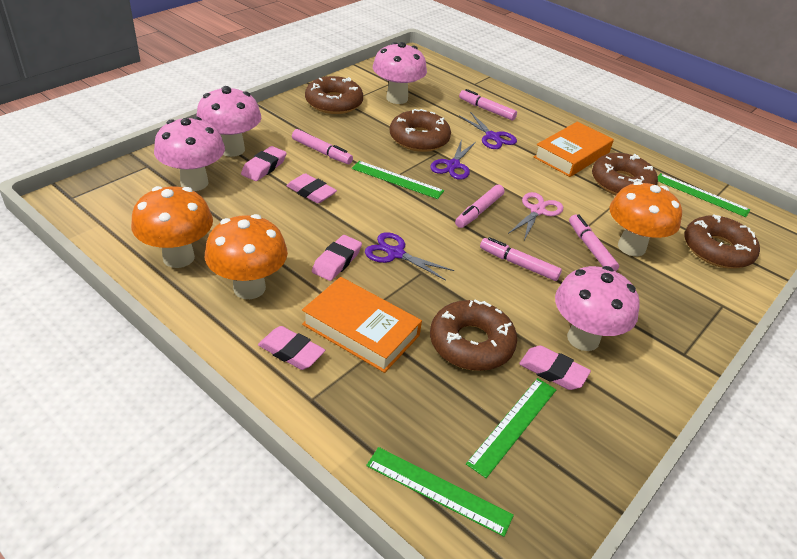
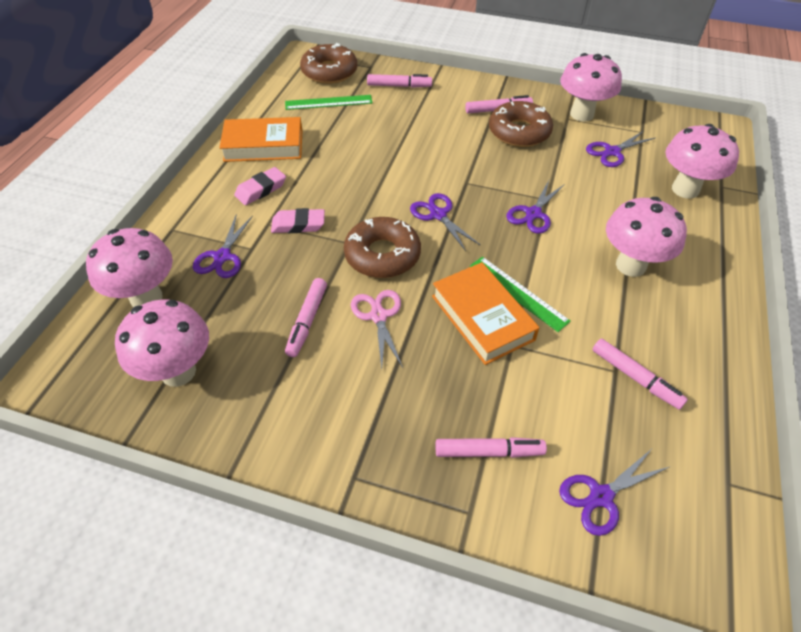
brown donut: [305,76,363,114] [390,109,451,152] [430,299,517,371] [592,153,658,195] [684,215,760,269] = 5 -> [300,43,357,84] [344,217,421,278] [489,101,553,147] = 3
green ruler: [352,161,444,199] [366,447,514,537] [466,378,556,478] [658,173,751,217] = 4 -> [285,95,372,110] [470,257,571,332] = 2
orange mushroom: [131,186,213,268] [205,214,288,299] [609,181,682,256] = 3 -> none = 0
pink eraser: [241,146,286,181] [258,326,325,370] [286,173,337,203] [312,235,362,281] [519,346,591,390] = 5 -> [234,167,286,205] [271,208,325,233] = 2
pink mushroom: [154,117,225,191] [196,86,261,157] [373,42,427,104] [555,266,640,351] = 4 -> [86,228,173,307] [115,300,209,387] [560,53,622,122] [606,197,687,277] [665,124,739,199] = 5
purple scissors: [365,232,454,281] [430,139,476,180] [459,112,517,149] = 3 -> [193,214,253,278] [410,193,480,251] [506,180,565,234] [559,450,671,536] [586,131,655,167] = 5

